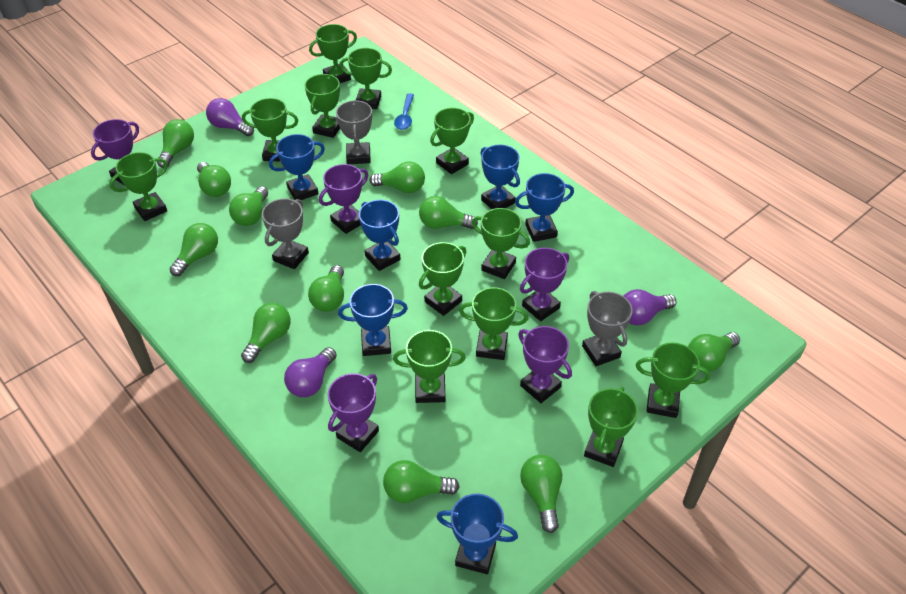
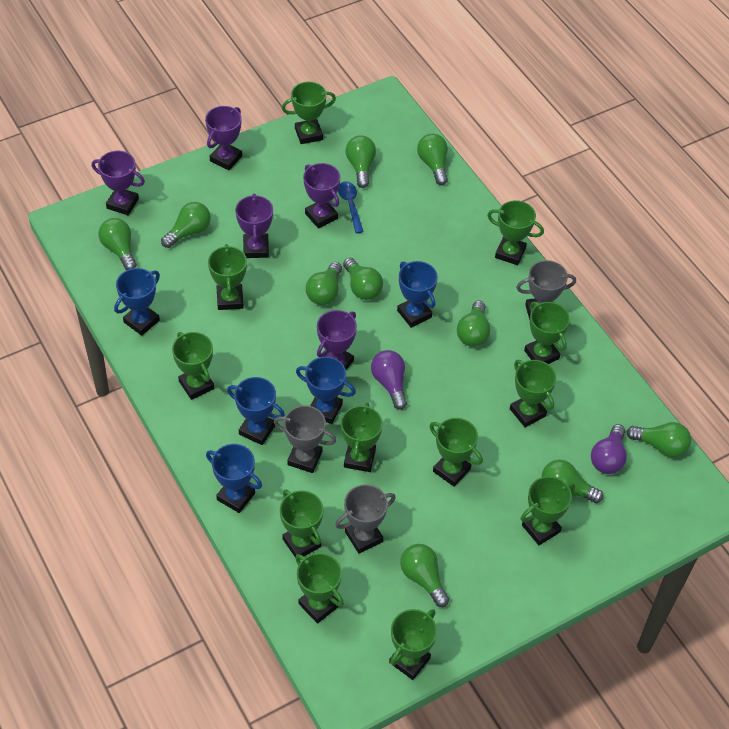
blue trophy: [269,134,325,200] [338,284,408,356] [359,200,401,271] [437,494,518,574] [480,145,520,209] [515,173,574,242] = 6 -> [114,268,160,336] [206,444,262,513] [227,377,285,445] [296,357,356,424] [397,261,438,328] = 5
green light bulb: [157,119,194,168] [170,223,218,276] [197,162,231,197] [229,186,268,226] [241,303,291,363] [308,265,344,312] [370,161,425,193] [383,460,459,503] [419,196,478,229] [520,455,562,533] [688,332,740,371] = 11 -> [98,218,137,270] [161,202,211,248] [306,262,342,305] [343,258,383,300] [346,135,376,188] [400,544,449,607] [417,133,448,185] [457,300,490,347] [542,460,603,503] [626,422,691,457] = 10
purple light bulb: [206,98,254,136] [284,347,337,397] [624,289,677,325] = 3 -> [371,350,407,410] [591,424,627,474] = 2

